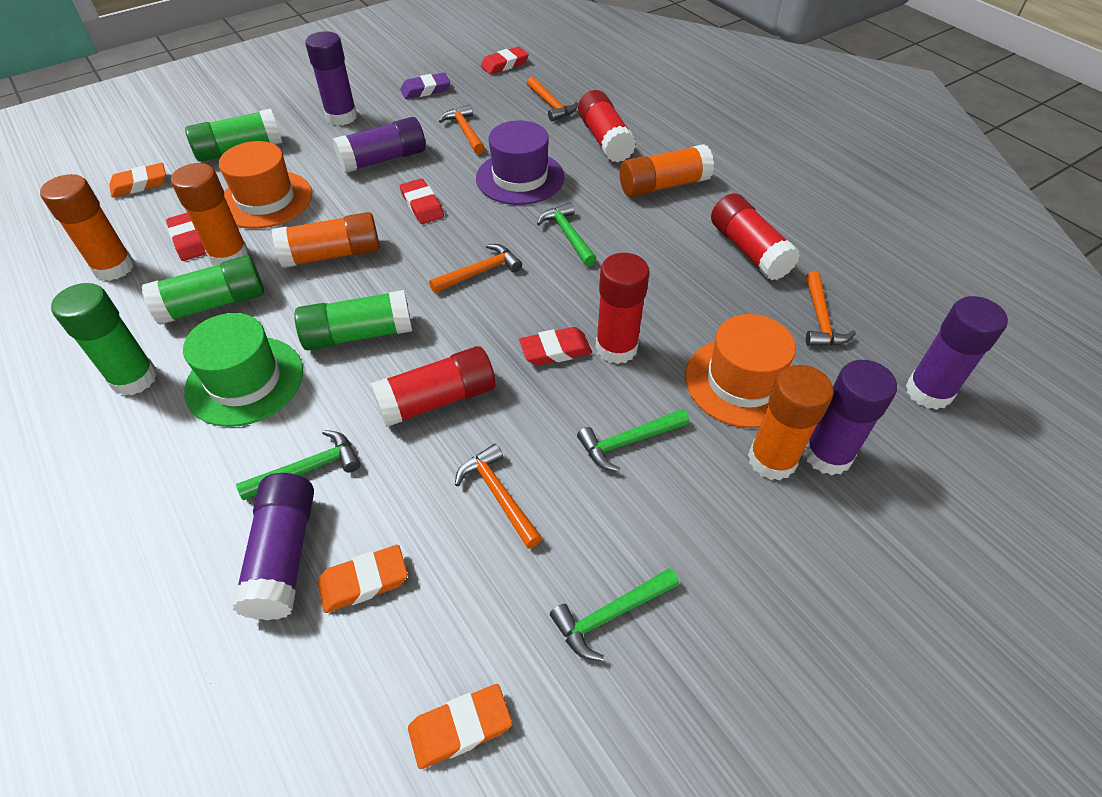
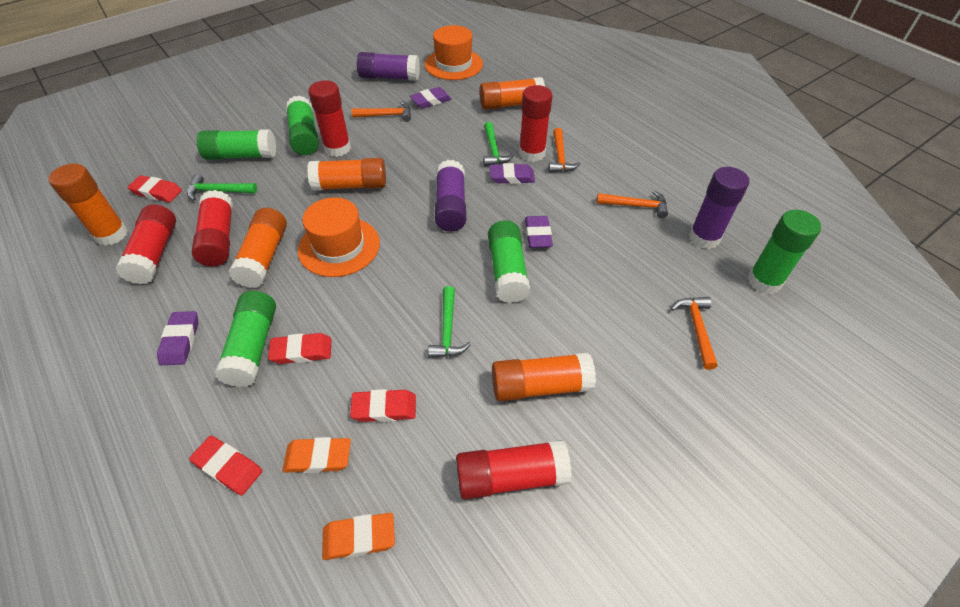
green glue stick: [51,283,158,396] [142,255,264,325] [185,109,282,162] [294,290,412,350] = 4 -> [197,129,276,160] [215,291,276,387] [286,96,319,155] [488,220,530,303] [747,210,821,294] = 5
green hammer: [236,430,360,500] [537,202,597,266] [550,568,679,661] [577,409,689,472] = 4 -> [187,174,257,201] [428,286,471,358] [483,122,514,166] = 3
green hat: [183,313,303,427] = 1 -> none = 0
orange eraser: [109,163,166,197] [317,545,408,613] [408,684,512,769] = 3 -> [283,437,351,473] [322,513,395,560] = 2
orange hammer: [429,244,522,293] [439,104,485,154] [455,444,542,549] [527,77,578,122] [806,271,856,346] = 5 -> [351,101,411,122] [548,128,581,173] [597,190,668,218] [671,297,718,370] = 4
purple eraser: [400,73,450,99] = 1 -> [157,311,198,365] [410,87,452,108] [490,163,535,184] [525,216,553,248] = 4
purple glue stick: [232,473,314,620] [305,31,357,126] [333,117,426,173] [804,360,897,475] [906,296,1008,410] = 5 -> [357,52,420,81] [435,160,466,231] [689,167,749,249] = 3
purple hat: [476,120,564,205] = 1 -> none = 0
red glue stick: [370,346,495,427] [578,90,636,163] [595,253,650,364] [711,193,800,280] = 4 -> [115,204,176,284] [192,190,233,266] [308,80,351,157] [456,440,572,500] [519,85,552,162] = 5

